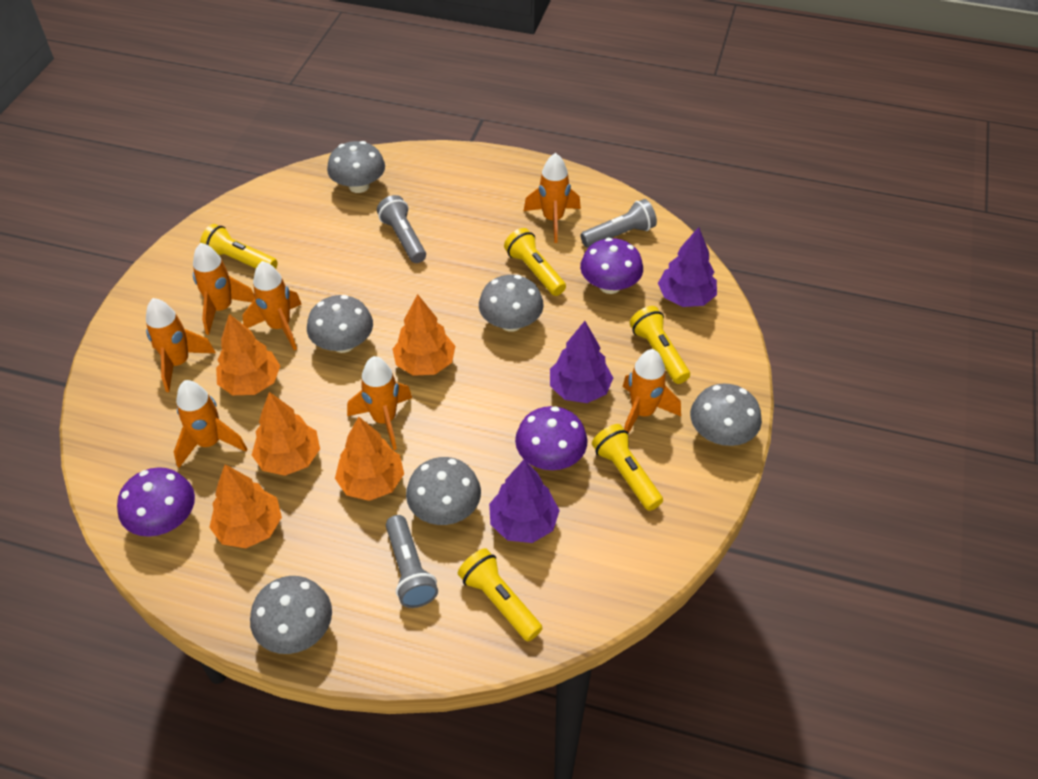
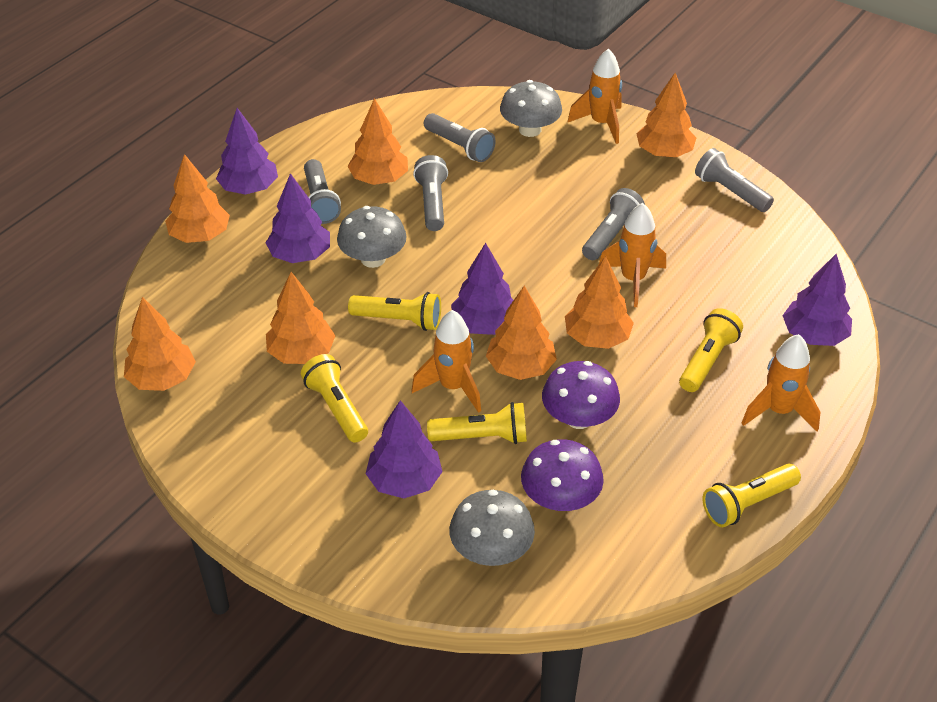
grey flashlight: [377,195,426,263] [386,515,438,608] [581,199,657,248] = 3 -> [304,159,341,224] [413,155,448,231] [424,113,495,162] [582,188,645,260] [695,148,774,212] = 5
grey mushroom: [250,576,332,654] [307,295,373,353] [327,141,385,193] [406,457,481,525] [479,275,544,332] [690,384,762,446] = 6 -> [337,206,407,268] [449,490,535,566] [500,80,562,137] = 3
orange rocket: [146,298,216,392] [174,380,247,468] [193,243,255,335] [243,261,302,350] [347,356,412,450] [524,153,581,243] [623,349,681,434] = 7 -> [411,310,481,413] [567,49,622,144] [599,203,666,307] [742,334,820,431] = 4
orange tree: [209,464,282,548] [216,314,280,395] [252,392,320,476] [335,417,404,501] [393,294,455,376] = 5 -> [124,297,196,391] [165,154,230,243] [266,272,335,364] [347,98,408,185] [486,286,557,380] [565,256,634,349] [636,73,696,157] = 7
purple mushroom: [117,467,195,537] [515,406,587,470] [580,238,643,294] = 3 -> [521,439,604,511] [542,361,620,429] = 2
purple tree: [489,459,560,543] [550,321,613,403] [658,227,717,307] = 3 -> [216,108,278,195] [266,173,330,263] [366,400,443,498] [451,243,513,335] [782,254,852,346] = 5

